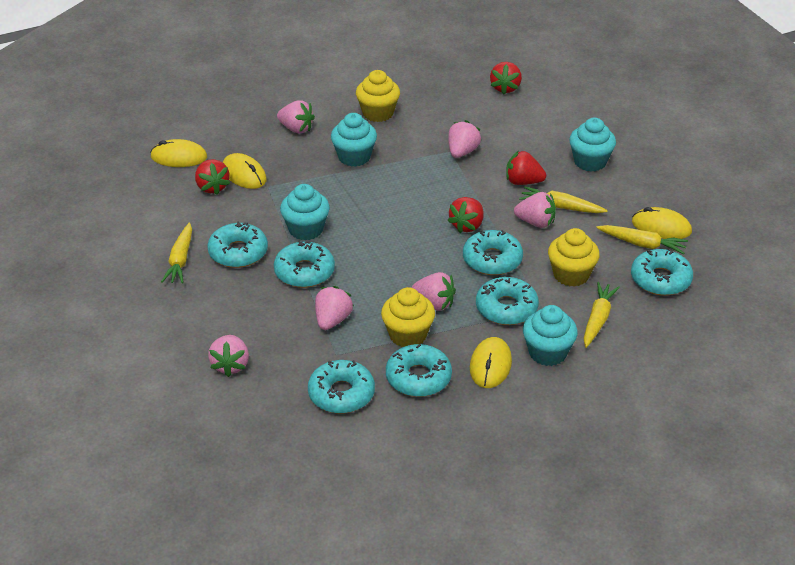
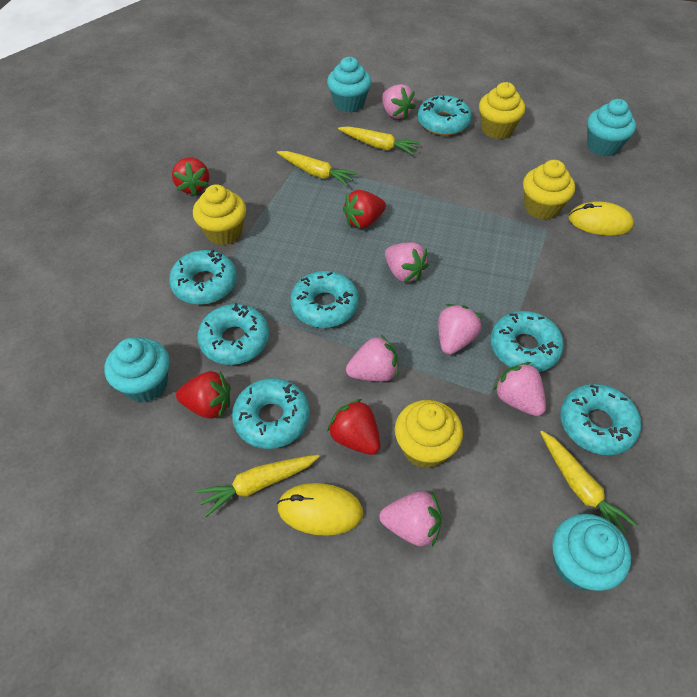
yellow cupcake: [356,70,400,122] [381,287,435,347] [548,228,600,287] = 3 -> [193,184,246,245] [395,400,463,469] [479,82,525,139] [523,160,575,220] = 4
yellow mouse: [150,139,207,167] [223,153,267,189] [470,337,512,388] [632,207,692,239] = 4 -> [277,483,363,536] [569,201,634,236] = 2

